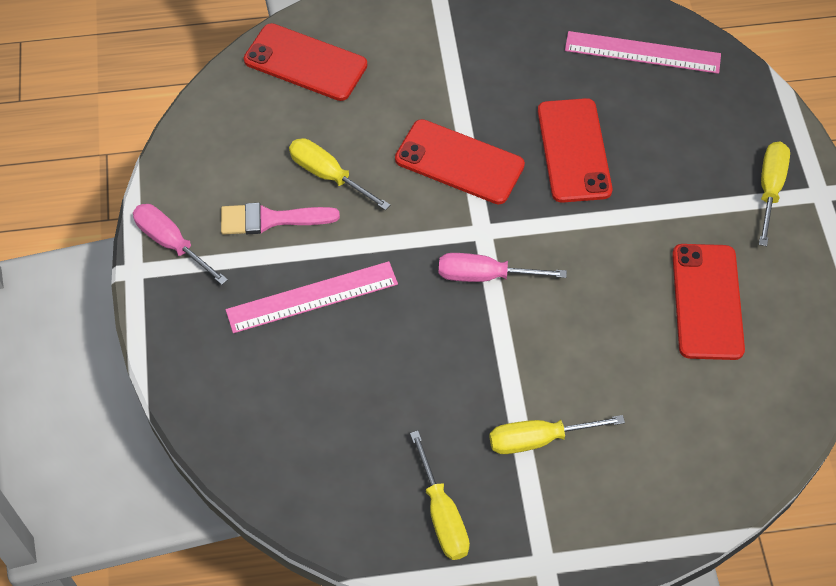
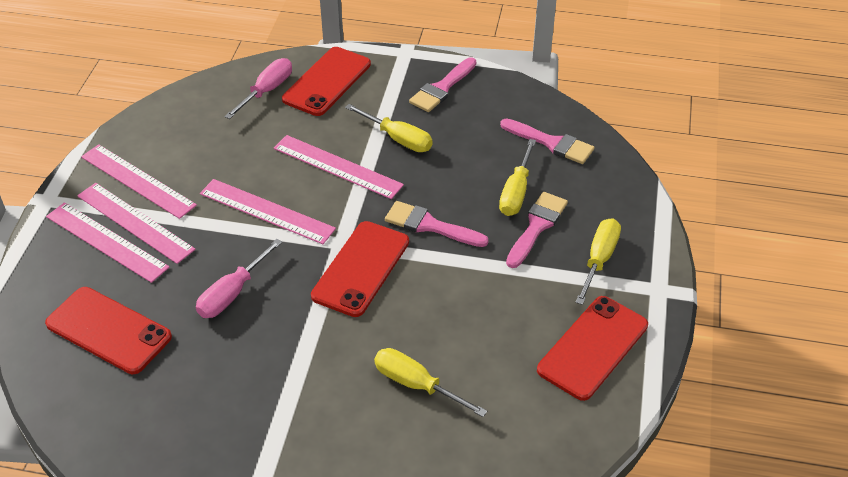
pink brush: [221,203,340,235] = 1 -> [385,201,489,247] [409,57,476,112] [500,118,594,164] [506,192,568,268] = 4
pink ruler: [226,261,398,333] [565,31,721,74] = 2 -> [46,202,169,283] [77,183,195,264] [81,144,197,219] [200,179,336,244] [274,135,404,199] = 5

